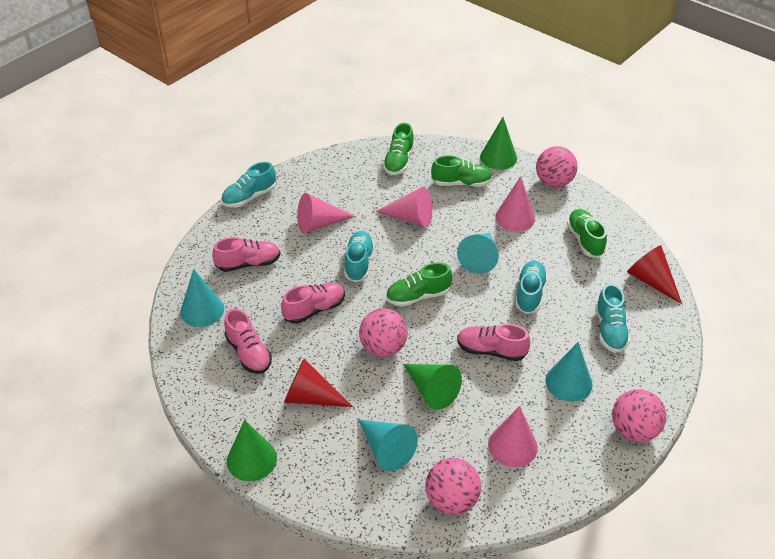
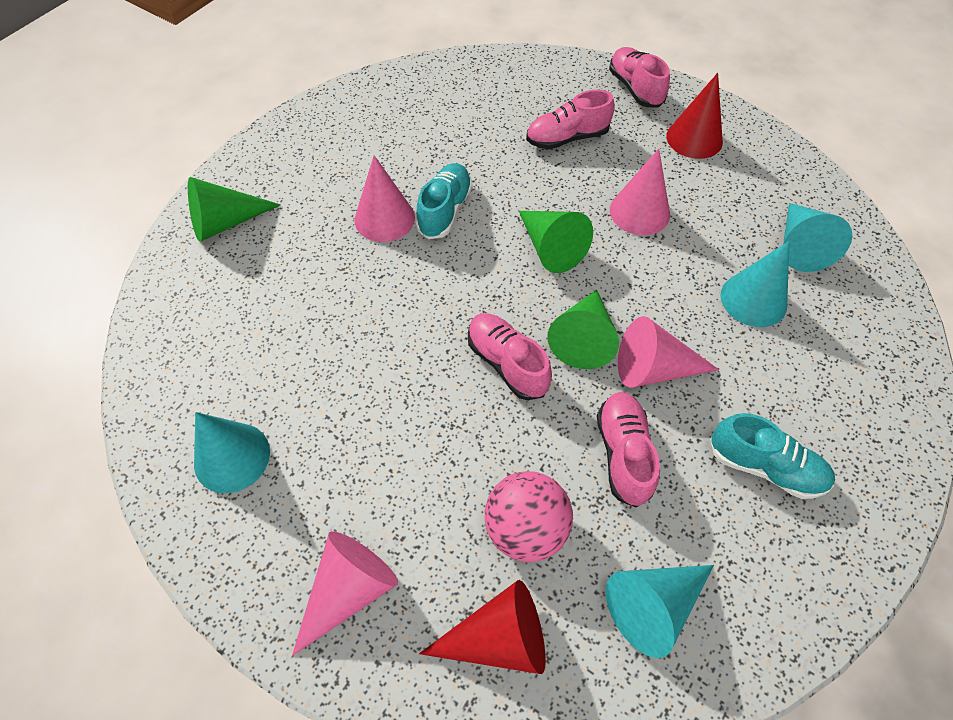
green shoe: [383,123,414,175] [386,263,452,307] [431,155,493,187] [567,209,607,258] = 4 -> none = 0
pink ball: [359,308,408,357] [425,458,481,515] [536,146,578,187] [612,389,666,442] = 4 -> [485,471,573,562] = 1
turquoise shoe: [221,162,276,208] [344,231,374,282] [515,261,548,314] [595,284,630,353] = 4 -> [416,163,473,239] [710,413,835,499] = 2

